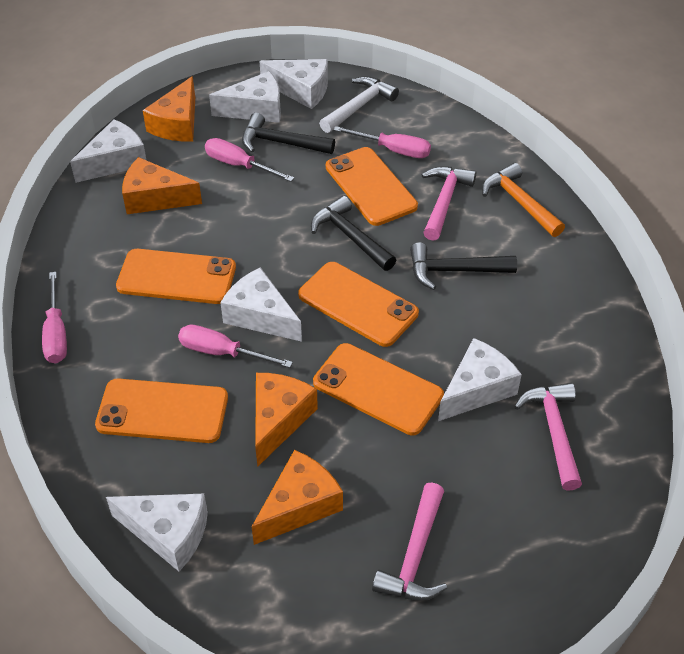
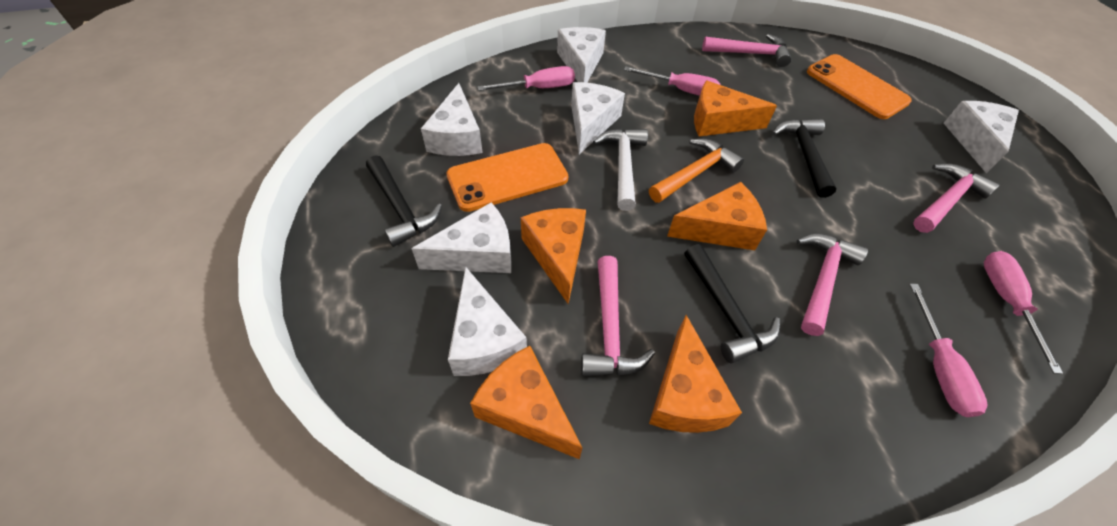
orange cheese: [122,157,202,214] [143,76,195,142] [252,450,343,545] [255,373,318,466] = 4 -> [470,346,582,459] [521,208,586,304] [649,315,742,433] [667,182,767,250] [694,80,777,136] = 5
orange phone: [95,378,228,443] [116,249,236,304] [298,262,419,347] [313,343,444,436] [326,147,418,226] = 5 -> [446,143,568,212] [807,54,912,119] = 2
pink hammer: [372,482,447,601] [422,166,476,241] [514,383,582,491] = 3 -> [581,256,655,376] [702,34,792,67] [797,234,868,336] [913,164,1000,233] = 4

